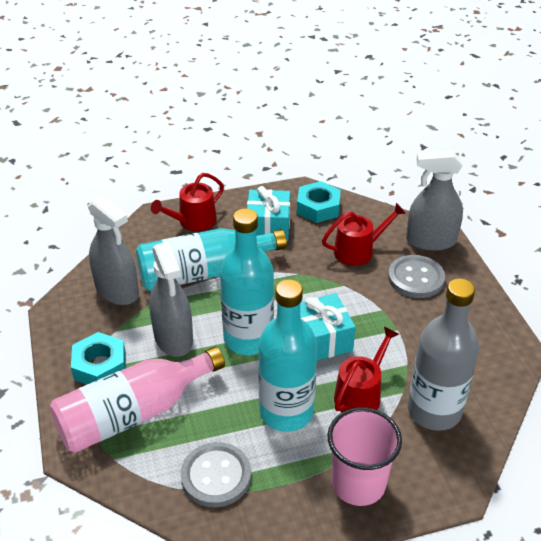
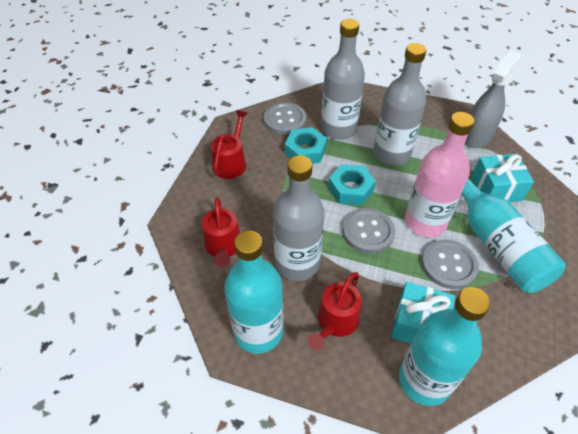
grey bottle: [408,278,479,431] = 1 -> [273,155,325,281] [321,19,365,140] [374,43,426,166] = 3
grey button: [181,442,251,507] [388,255,445,298] = 2 -> [264,102,306,135] [343,208,395,253] [422,240,479,289] = 3
grey spray bottle: [88,196,139,305] [149,242,193,357] [406,151,463,251] = 3 -> [465,51,521,148] = 1
pink cup: [327,407,402,506] = 1 -> none = 0

